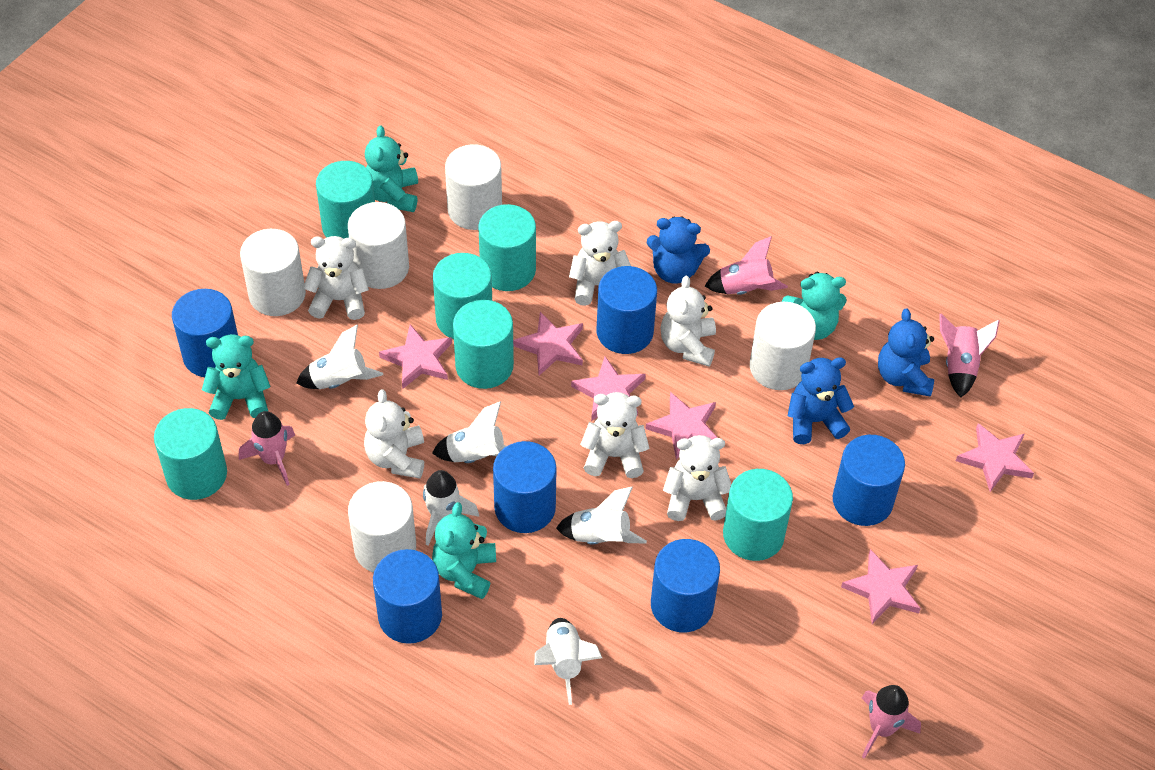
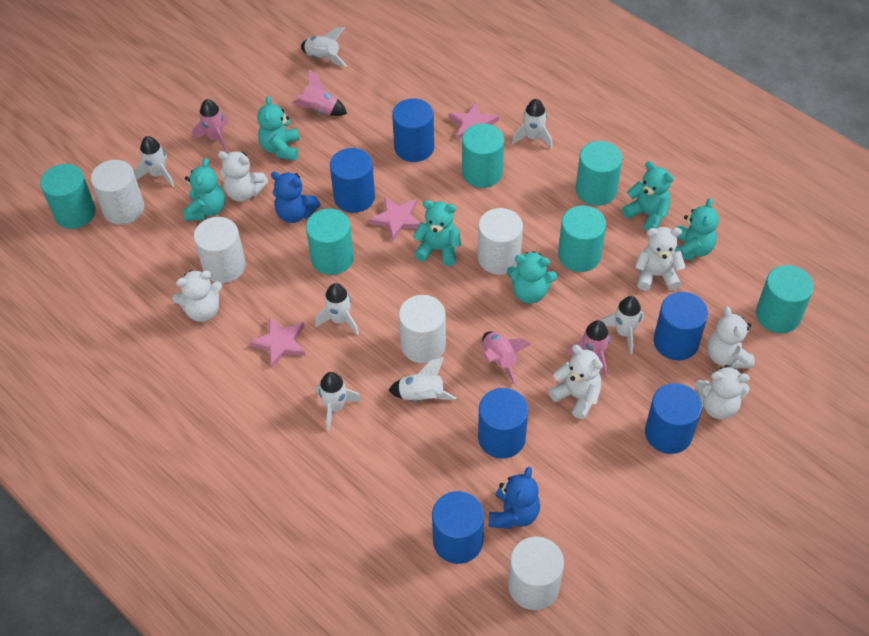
blue teddy bear: [647,216,710,284] [788,357,854,444] [878,309,934,397] = 3 -> [271,172,321,223] [489,467,540,529] = 2
pink star: [379,324,452,389] [513,312,583,376] [571,356,646,421] [646,392,718,460] [841,549,921,624] [956,423,1034,492] = 6 -> [249,317,306,368] [369,197,420,241] [449,102,499,140] = 3
turquoise teddy bear: [202,334,271,420] [365,125,418,212] [432,502,496,599] [782,272,846,340] = 4 -> [184,158,225,221] [257,96,299,161] [413,200,461,266] [507,251,557,304] [622,161,674,231] [675,198,719,260] = 6
white rocket: [296,325,383,389] [423,470,479,546] [432,401,506,463] [535,618,602,705] [556,487,647,545] = 5 -> [134,136,174,187] [301,27,347,67] [315,283,359,335] [316,372,362,431] [388,357,456,402] [512,99,552,149] [602,296,644,354] = 7

